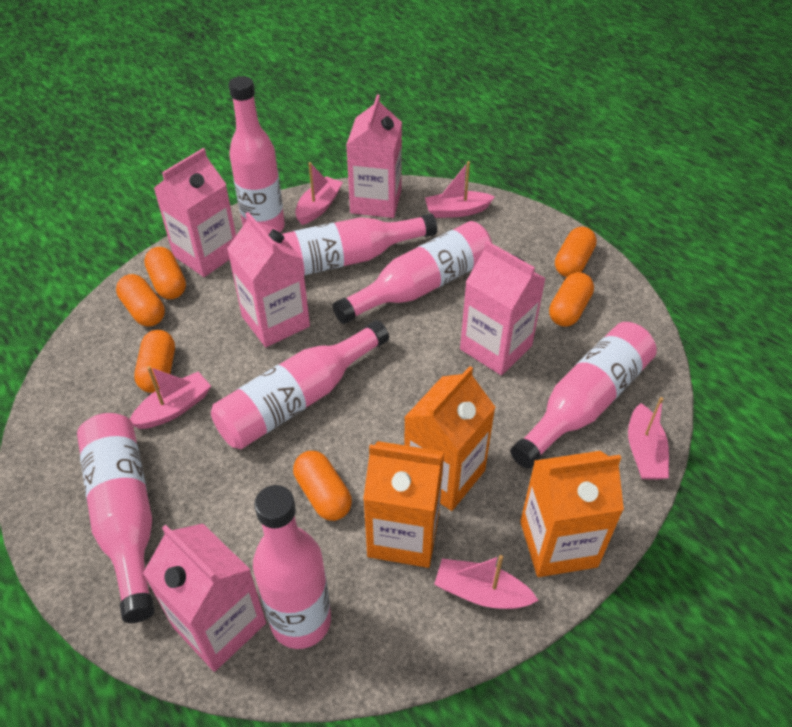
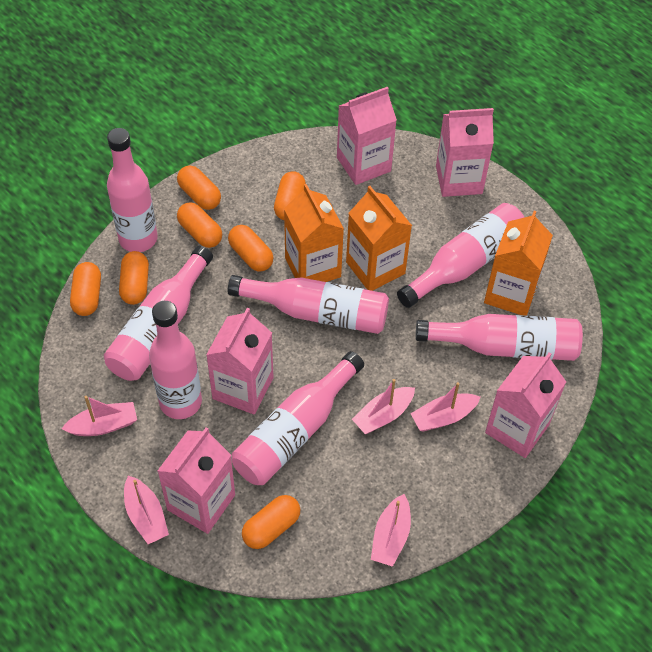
orange capsule: [116,274,165,327] [134,330,175,393] [144,247,186,299] [293,451,352,521] [549,272,594,327] [555,227,597,277] = 6 -> [70,262,101,316] [119,251,149,305] [177,165,221,210] [177,202,222,248] [228,225,274,272] [242,495,300,549] [274,171,306,220] = 7

